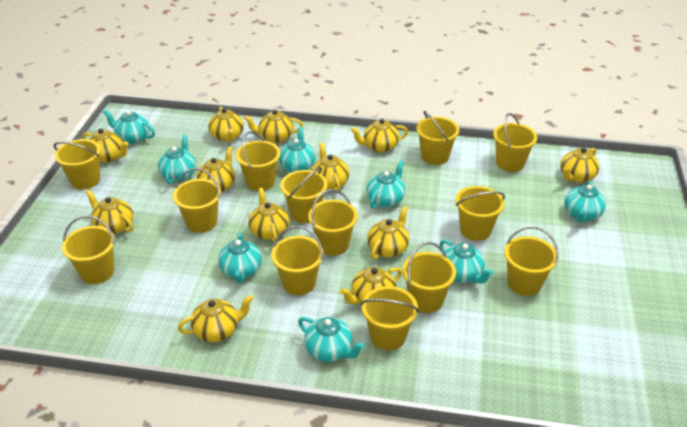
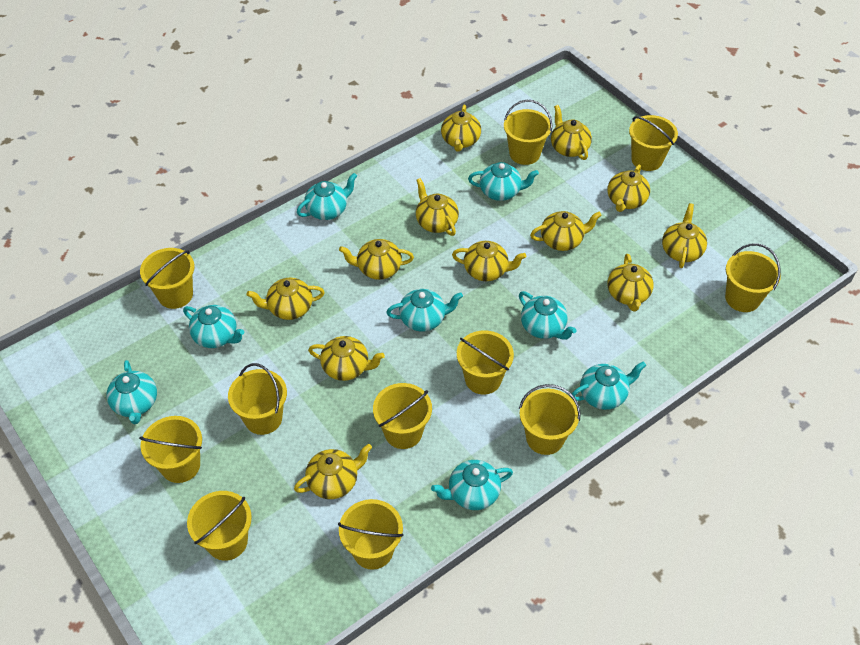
yellow bucket: [54,139,101,189] [62,216,115,284] [173,168,221,233] [236,131,280,191] [271,226,324,295] [281,167,328,223] [308,189,358,256] [361,286,419,351] [402,242,456,313] [416,111,459,165] [456,186,505,241] [493,113,537,172] [504,226,559,296] = 13 -> [139,416,202,483] [140,248,194,309] [187,491,252,561] [228,363,287,435] [338,499,404,570] [373,383,432,449] [457,330,514,395] [504,100,552,165] [519,384,581,455] [629,115,678,171] [725,243,781,312] = 11

